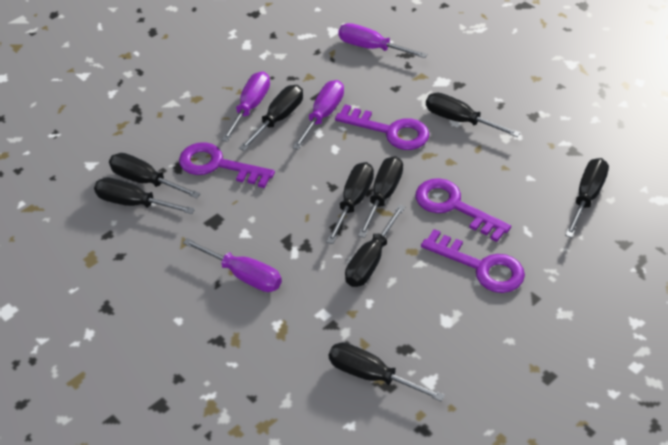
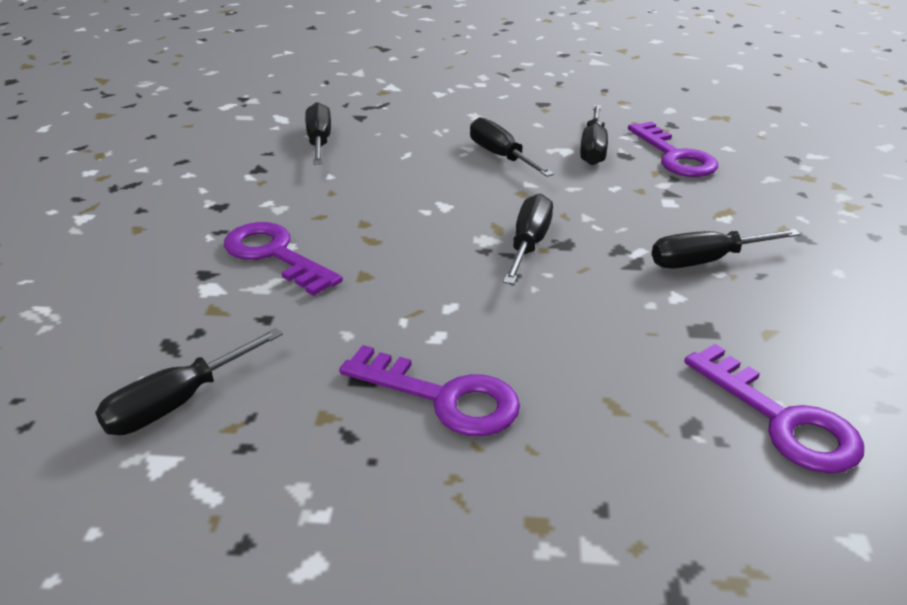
black screwdriver: [94,178,195,214] [109,153,201,198] [239,85,303,151] [326,162,374,244] [329,342,445,401] [345,204,405,287] [358,156,403,238] [426,93,520,137] [565,158,609,238] = 9 -> [95,328,283,435] [305,102,331,165] [470,117,554,177] [503,194,553,284] [580,105,608,165] [652,229,801,269] = 6
purple screwdriver: [183,238,282,292] [222,72,270,142] [292,80,344,150] [338,23,428,58] = 4 -> none = 0

